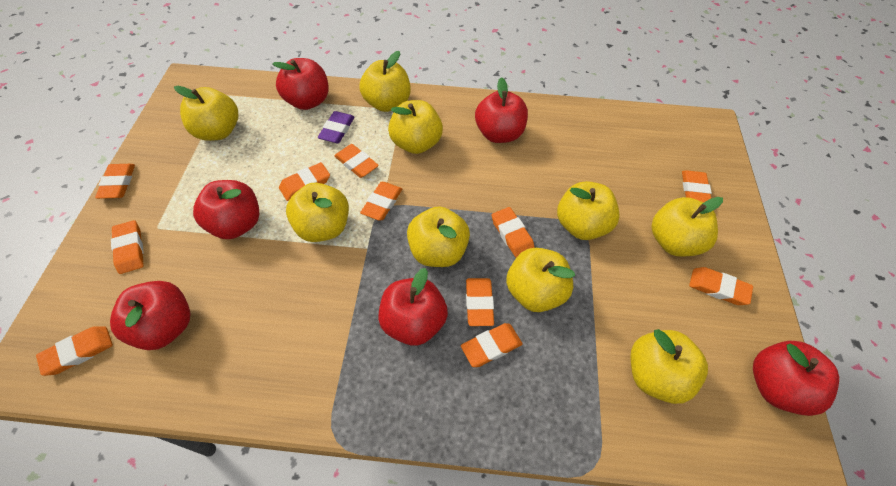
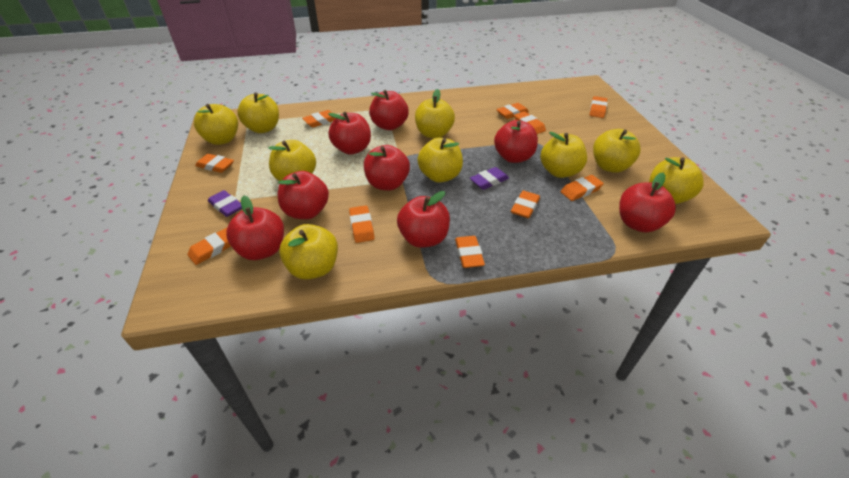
orange eraser: [36,326,113,376] [95,164,135,199] [111,220,144,274] [279,162,330,201] [334,144,379,178] [360,182,402,220] [461,323,523,367] [466,278,494,326] [492,207,535,258] [682,170,712,203] [689,267,753,305] = 11 -> [188,228,231,265] [195,154,234,173] [302,110,336,128] [349,205,375,243] [455,236,485,268] [496,103,529,119] [511,190,540,218] [514,111,546,134] [561,175,604,201] [590,96,607,118] = 10
purple eraser: [318,111,355,143] = 1 -> [208,190,242,217] [470,167,509,190] = 2
red apple: [110,281,190,350] [193,180,259,239] [272,58,329,110] [378,268,448,346] [475,77,528,143] [753,341,839,416] = 6 -> [226,196,284,260] [278,171,329,219] [328,112,371,154] [364,145,410,190] [369,90,409,130] [397,191,450,248] [494,120,538,163] [619,173,676,232] = 8

